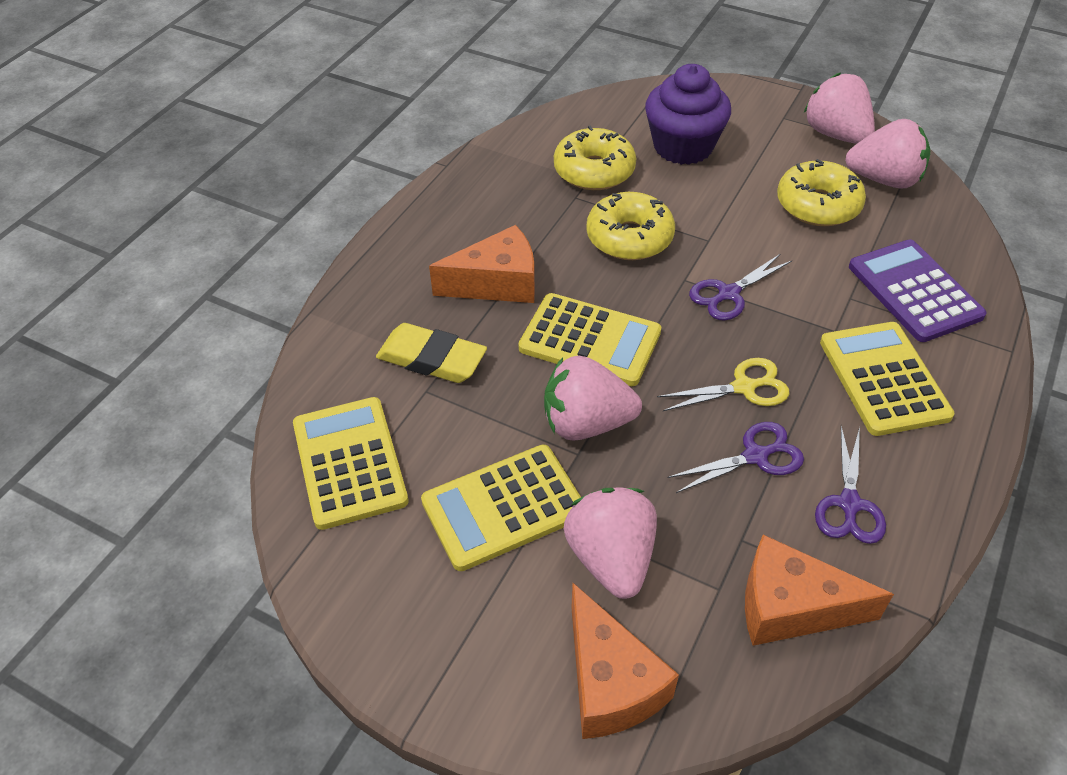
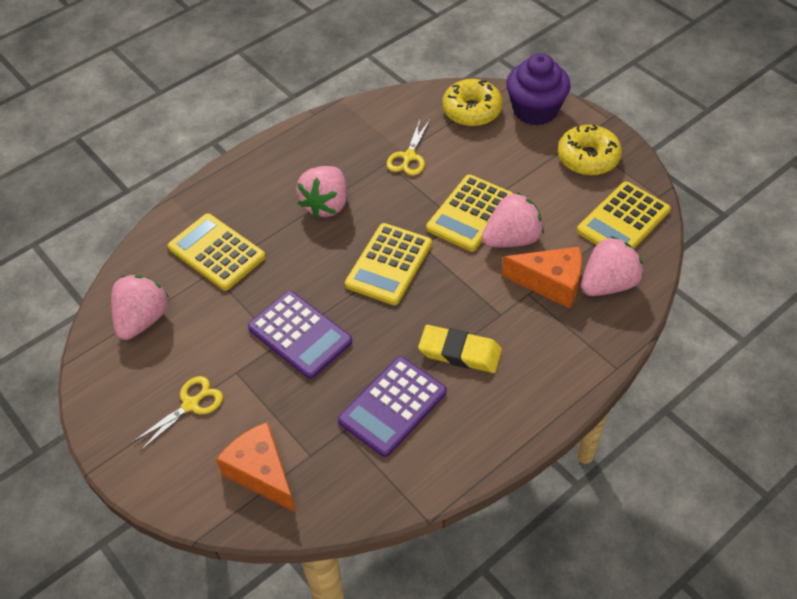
orange cheese: [429,225,535,303] [571,582,679,739] [745,535,894,646] = 3 -> [216,422,296,512] [502,246,582,309] = 2
purple calculator: [849,239,987,342] = 1 -> [248,291,352,379] [338,356,447,457] = 2
purple scissors: [668,422,804,493] [689,253,792,321] [815,426,886,544] = 3 -> none = 0
yellow donut: [554,126,636,190] [586,192,675,260] [777,159,866,226] = 3 -> [442,79,503,126] [558,124,622,175] = 2
yellow scissors: [657,358,789,411] = 1 -> [133,376,223,451] [386,120,430,176] = 2

